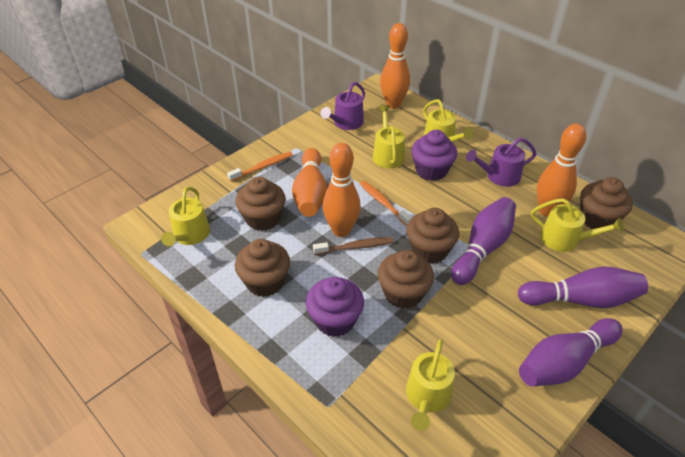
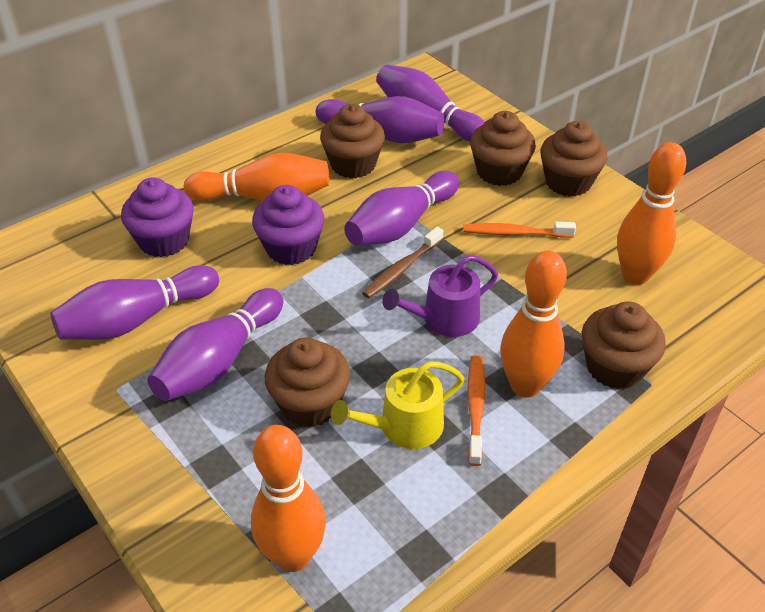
purple bowling pin: [451,197,516,285] [518,266,648,308] [519,318,623,387] = 3 -> [50,265,219,340] [147,288,283,401] [316,96,445,143] [344,171,459,246] [376,64,485,142] = 5
purple watering can: [321,82,365,130] [466,137,536,187] = 2 -> [382,255,498,337] = 1
yellow watering can: [161,187,210,246] [373,105,405,168] [406,339,455,431] [423,99,474,143] [531,198,624,252] = 5 -> [331,361,465,449] = 1

